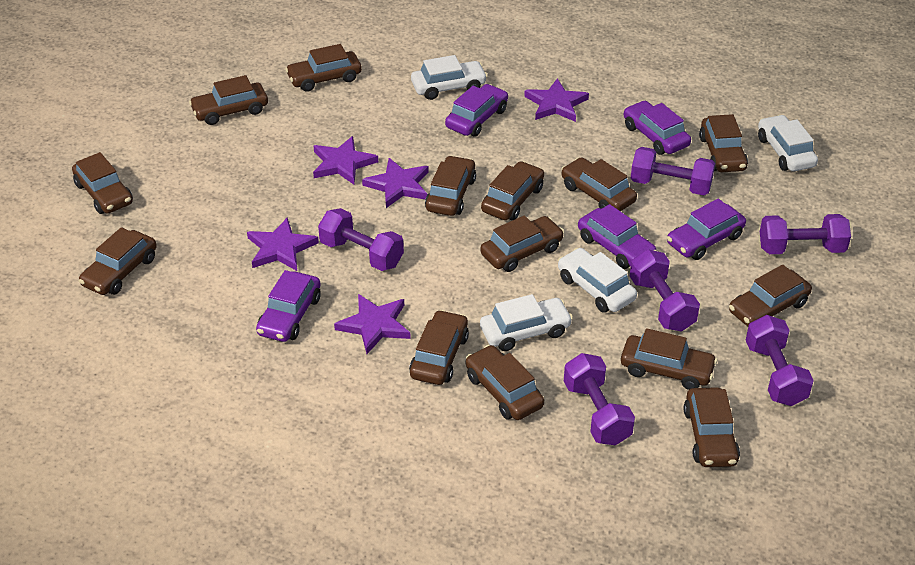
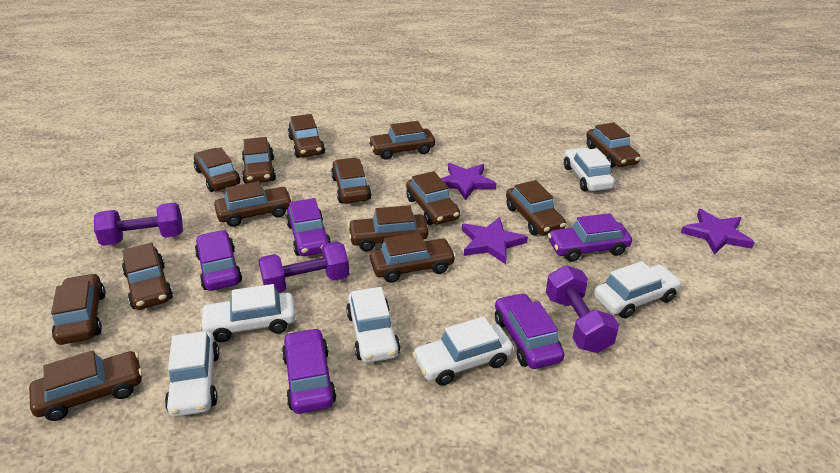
purple dumbbell: [318,208,404,271] [564,353,635,445] [629,249,700,332] [631,147,715,195] [745,315,814,406] [760,214,851,254] = 6 -> [94,203,183,246] [258,241,349,293] [546,265,619,353] = 3
purple star: [247,217,319,271] [313,136,378,184] [334,294,411,354] [362,158,429,208] [524,78,589,122] = 5 -> [441,163,496,200] [462,217,528,264] [681,209,754,255] = 3
white car: [411,55,487,100] [480,294,573,351] [558,248,637,313] [758,115,818,171] = 4 -> [165,331,219,417] [199,284,296,342] [346,287,400,363] [412,317,513,385] [564,148,615,191] [594,261,682,318] = 6

